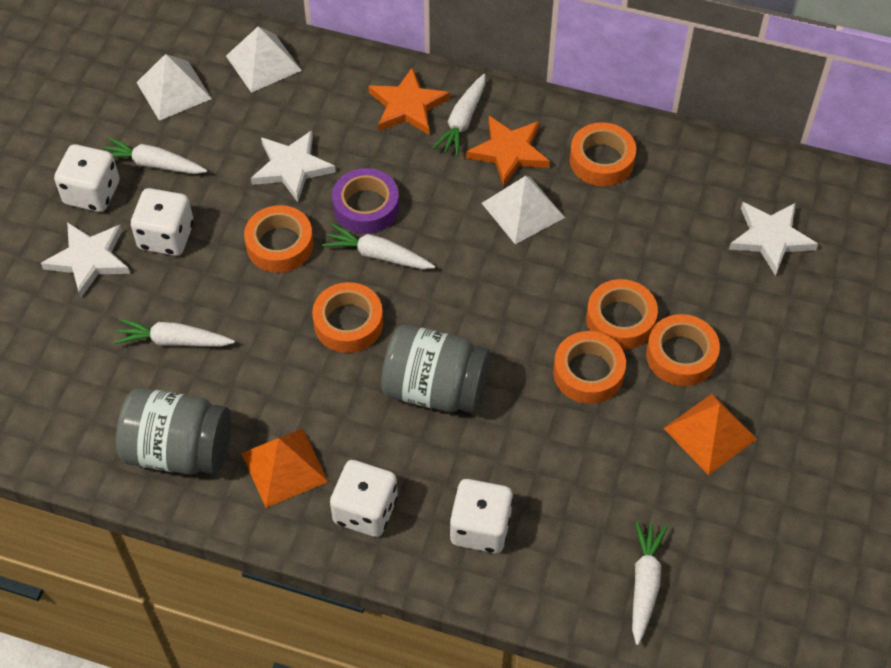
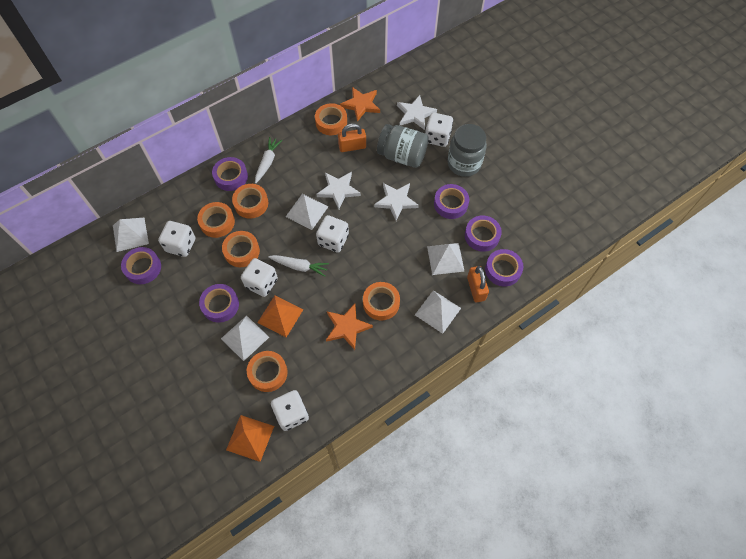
orange padlock: none = 0 -> [338,123,366,152] [467,266,489,302] = 2
purple tape: [332,168,399,234] = 1 -> [121,247,161,284] [199,284,239,323] [212,157,248,191] [434,184,469,219] [465,215,502,252] [485,249,523,286] = 6
white carrot: [103,137,207,174] [114,319,235,347] [322,224,435,269] [432,74,485,157] [632,520,668,645] = 5 -> [255,137,282,183] [268,255,329,277] = 2
white dice: [54,144,120,212] [131,188,194,256] [330,460,398,537] [450,479,513,553] = 4 -> [158,221,196,257] [241,258,278,297] [271,390,309,431] [316,215,349,253] [425,113,453,147] = 5
white pyramid: [136,54,212,121] [226,26,302,93] [482,176,565,244] = 3 -> [113,218,149,252] [221,315,269,361] [286,194,328,230] [415,290,461,334] [427,243,465,275] = 5

